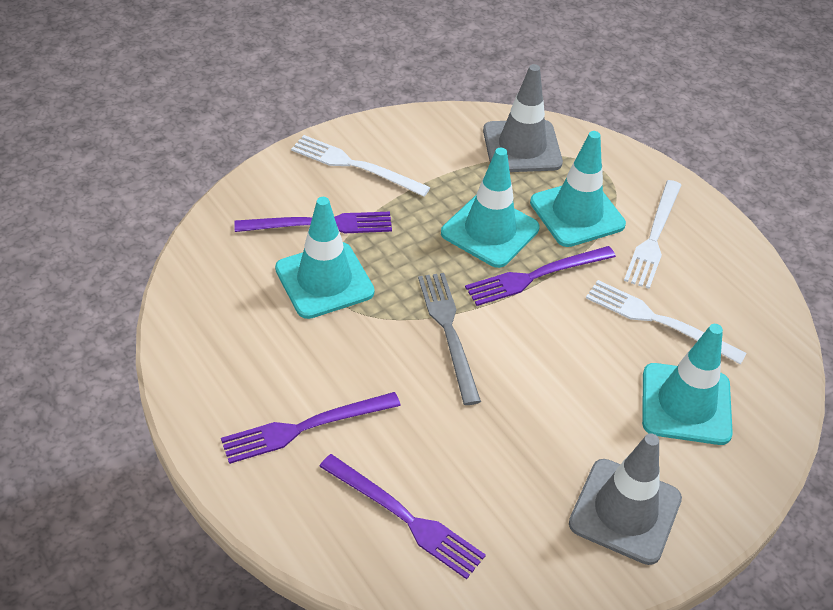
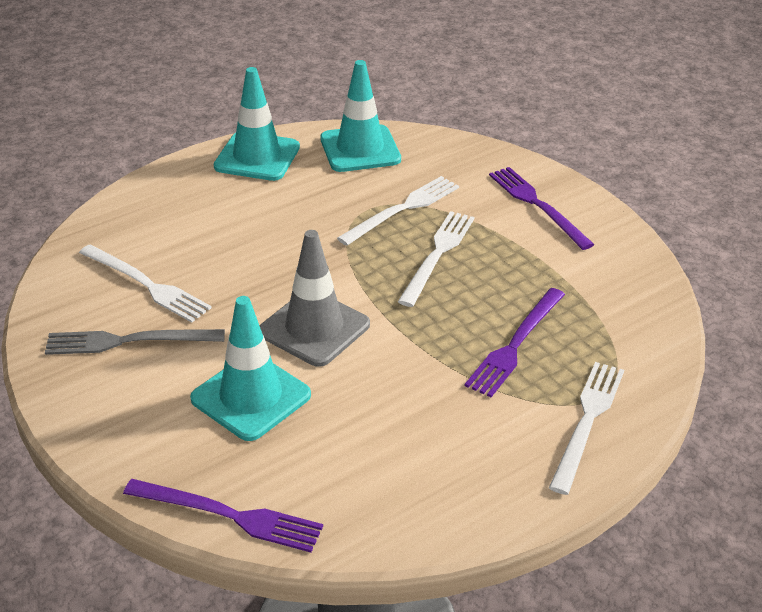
grey traffic cone: [483,64,563,172] [569,433,682,565] = 2 -> [260,230,370,367] = 1
purple fork: [221,392,401,464] [234,212,392,233] [319,454,486,579] [465,246,616,306] = 4 -> [123,479,323,552] [465,288,565,397] [489,167,595,250] = 3
turquoise traffic cone: [275,197,375,319] [441,148,540,268] [530,131,626,247] [642,324,733,445] = 4 -> [190,296,311,441] [214,67,300,181] [320,60,401,172] = 3
white fork: [291,135,431,197] [586,280,747,364] [624,180,681,289] = 3 -> [79,245,212,323] [337,176,459,246] [398,211,474,307] [549,362,624,495] = 4

